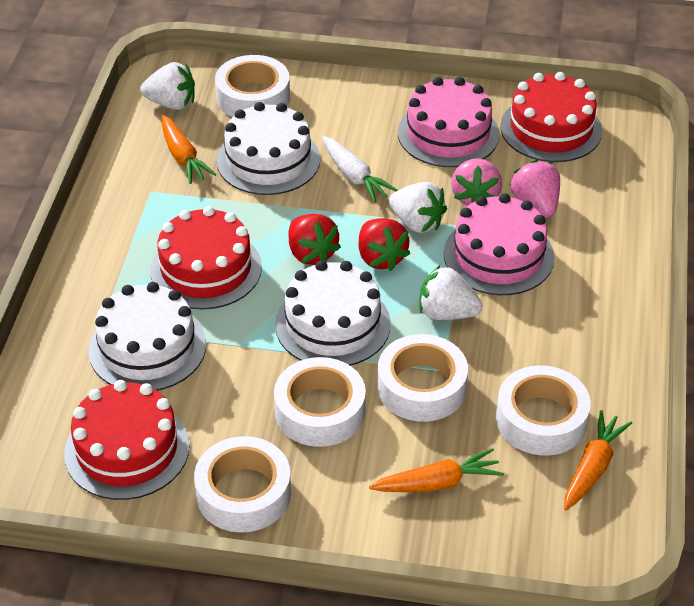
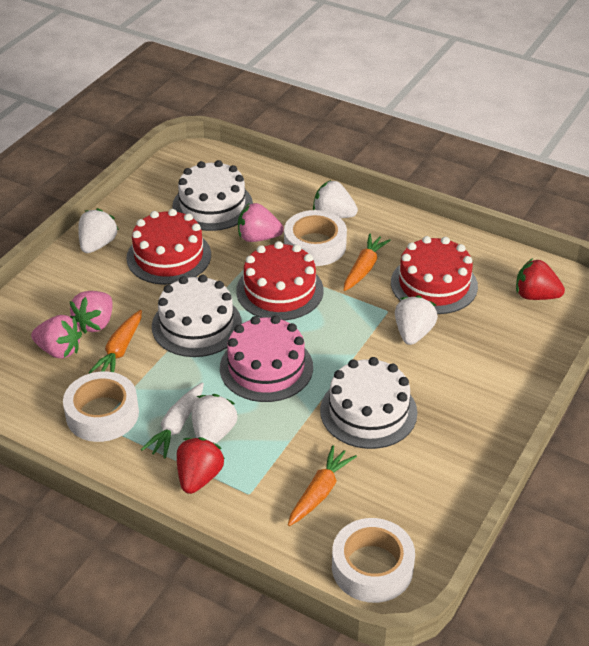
pink cake: [398,77,500,167] [444,193,554,295] = 2 -> [220,316,313,402] = 1
pink strawberry: [451,158,502,206] [509,160,560,218] = 2 -> [31,315,82,359] [70,291,113,333] [238,203,284,242] = 3
white strawberry: [140,62,195,110] [389,182,447,233] [419,265,482,320] = 3 -> [78,208,119,253] [191,394,238,444] [313,180,358,218] [395,295,438,345] = 4
white tape: [194,436,291,533] [215,55,290,117] [274,357,366,447] [377,334,468,422] [496,365,591,456] = 5 -> [63,371,139,442] [284,210,347,266] [332,518,415,603] = 3

